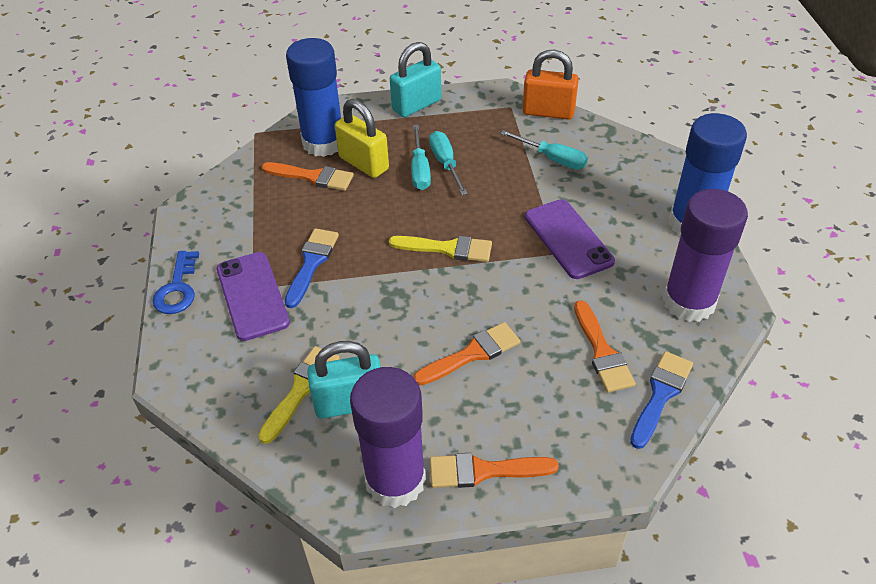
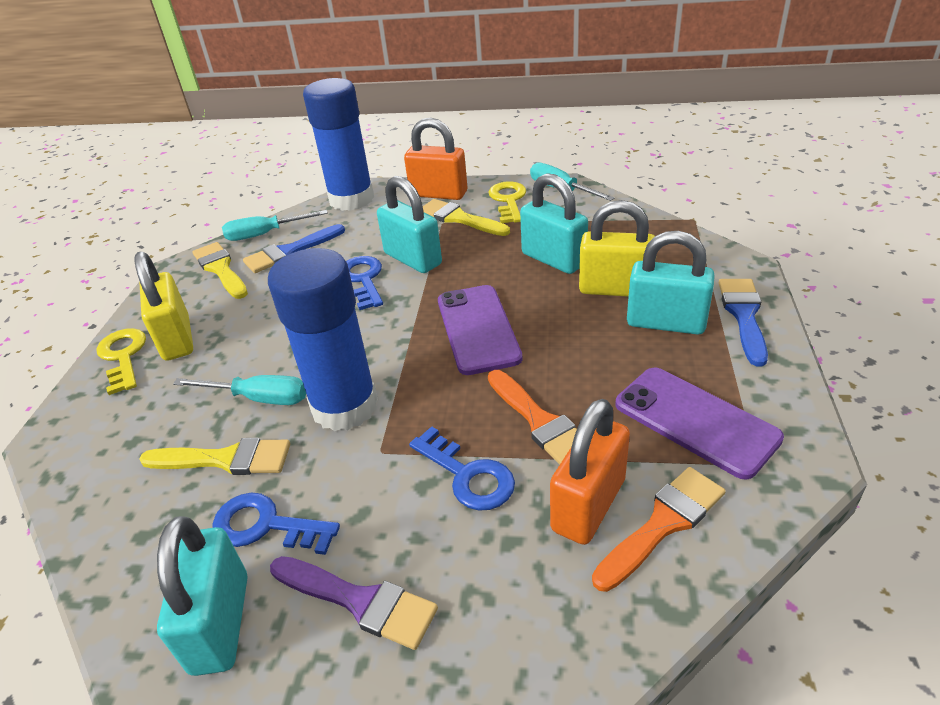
blue key: [152,251,199,314] = 1 -> [212,492,340,555] [346,256,383,310] [409,426,515,511] = 3
orange brush: [261,162,354,191] [413,322,520,386] [430,453,559,488] [574,300,636,393] = 4 -> [488,370,577,465] [592,467,726,592] = 2
orange padlock: [522,49,579,120] = 1 -> [404,118,467,200] [550,399,630,545] = 2
purple brush: none = 0 -> [270,556,438,650] = 1
purple glue stick: [350,367,426,508] [663,189,748,322] = 2 -> none = 0
turquoise padlock: [307,341,381,419] [390,42,441,117] = 2 -> [157,516,247,676] [377,176,442,273] [520,173,588,274] [627,231,715,335] = 4
yellow brush: [258,346,340,444] [389,236,492,262] = 2 -> [140,438,290,475] [192,242,248,299] [423,199,510,236] = 3
yellow key: none = 0 -> [96,328,146,395] [488,181,526,223] = 2
yellow padlock: [335,99,389,178] = 1 -> [134,251,193,361] [579,200,656,297] = 2

